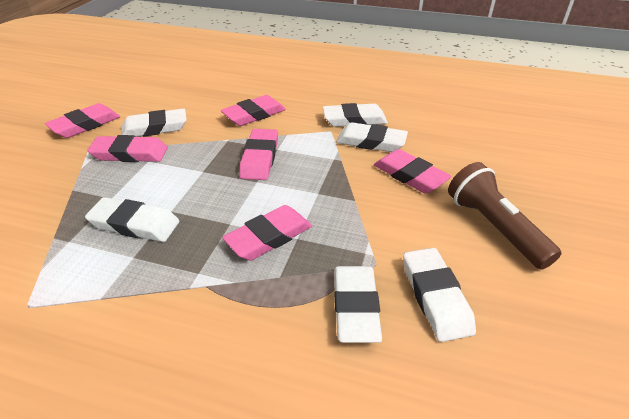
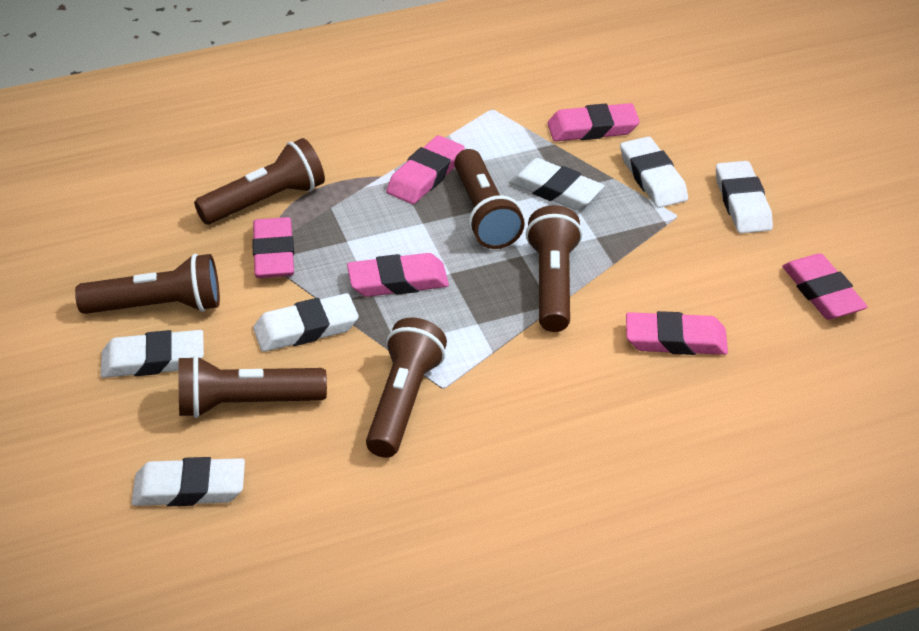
brown flashlight: [448,162,562,270] = 1 -> [75,254,220,314] [178,355,327,418] [194,138,325,224] [366,317,447,458] [454,149,525,249] [526,205,582,332] = 6

